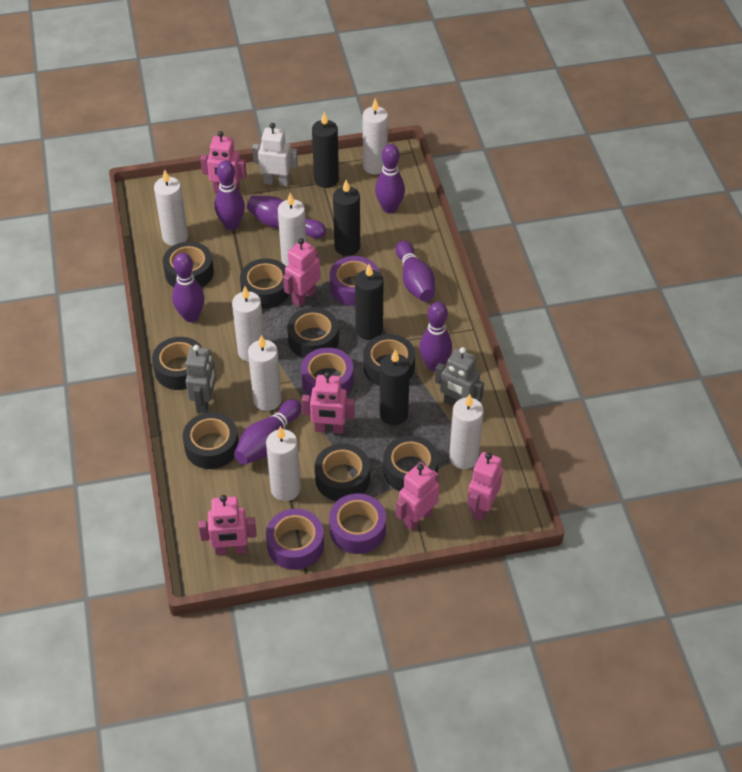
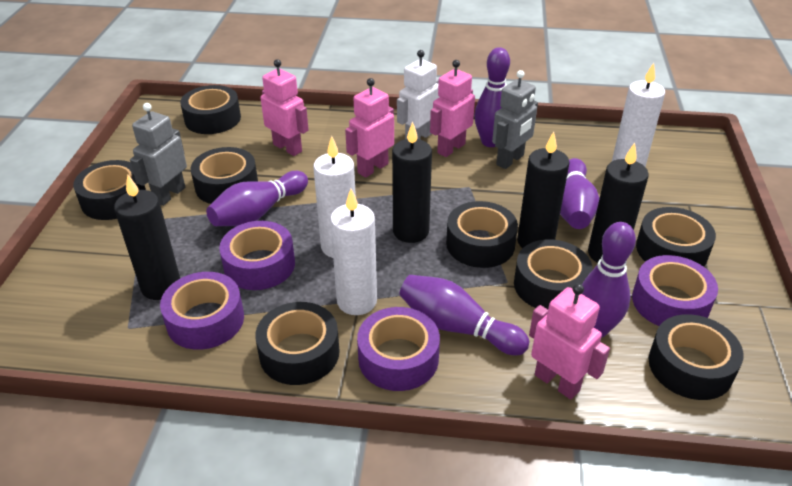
pink robot: [199,495,256,555] [200,131,247,193] [283,238,320,307] [302,372,355,434] [396,462,439,531] [467,452,503,521] = 6 -> [261,59,309,156] [345,78,394,178] [430,60,475,157] [529,284,610,400] = 4
purple bowling pin: [172,253,205,322] [215,161,245,230] [234,399,301,465] [247,195,326,238] [375,144,405,214] [396,241,435,302] [419,302,452,371] = 7 -> [206,171,308,226] [399,275,529,355] [474,47,510,147] [560,158,599,229] [582,222,636,338] = 5
white candle: [154,170,188,246] [232,286,265,362] [248,335,282,411] [266,426,301,501] [278,193,307,266] [363,98,388,174] [449,394,484,469] = 7 -> [313,136,356,258] [330,189,377,315] [612,63,665,167] = 3

